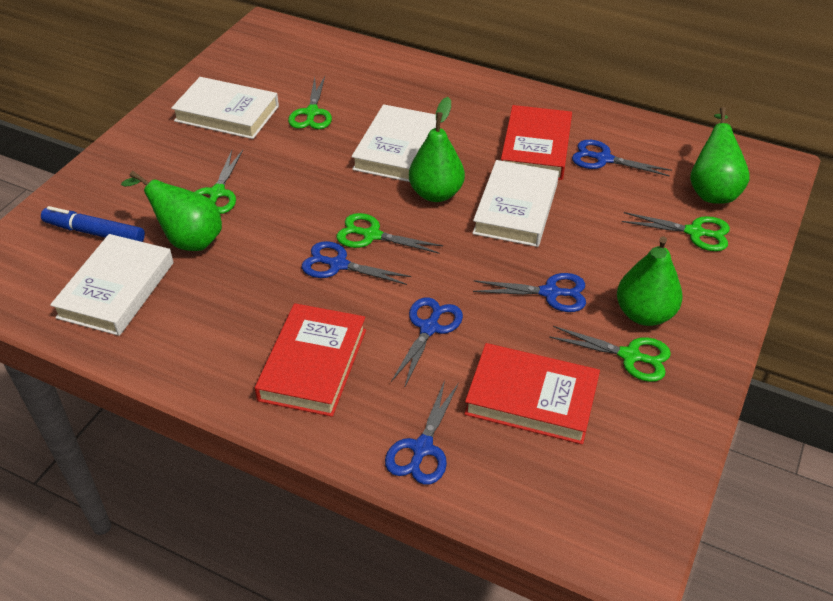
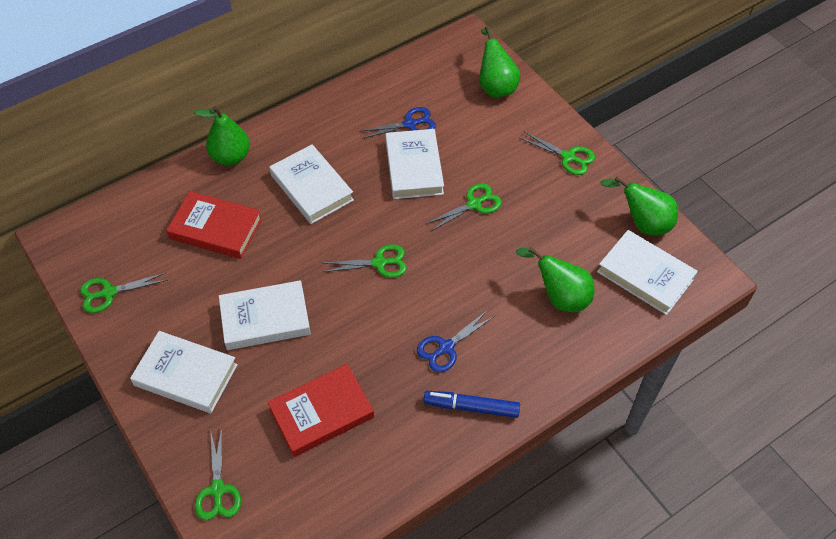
blue scissors: [302,241,412,285] [385,380,459,485] [391,297,463,386] [473,273,586,312] [572,140,672,177] = 5 -> [359,107,436,139] [417,310,495,372] = 2
red book: [255,303,366,417] [464,343,600,445] [501,105,572,180] = 3 -> [166,191,262,259] [268,364,374,457] = 2
white book: [50,234,174,336] [171,77,279,139] [351,104,436,182] [472,160,559,247] = 4 -> [130,331,238,413] [219,280,311,350] [269,144,354,224] [385,129,444,199] [597,230,698,315] = 5

